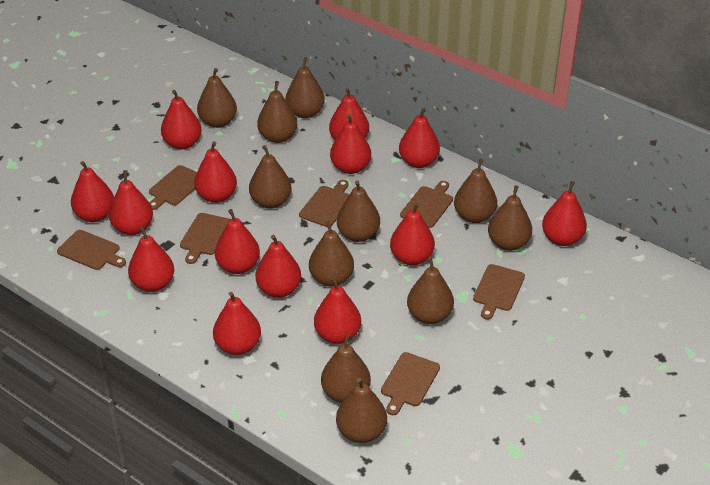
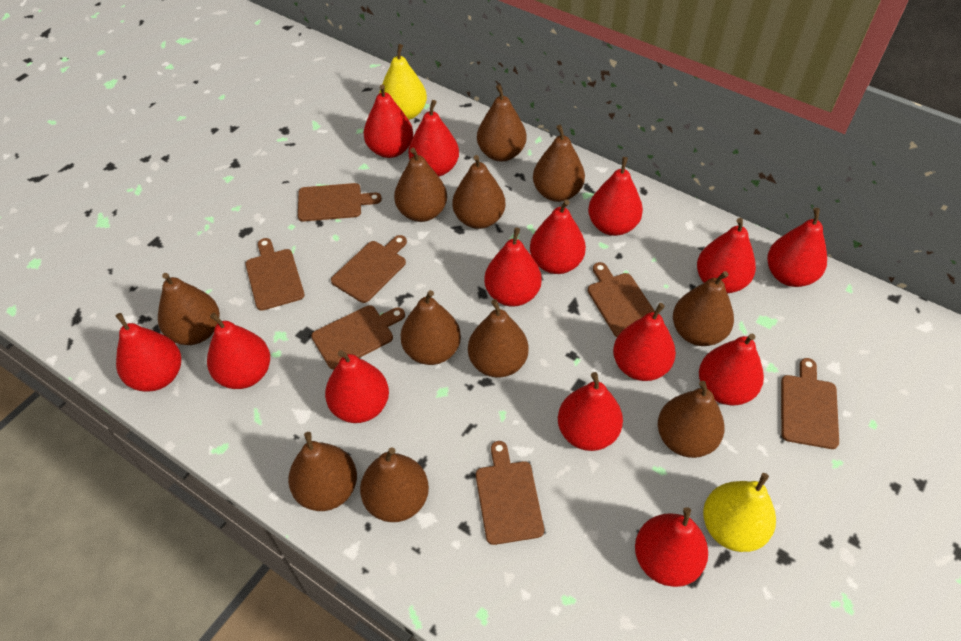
yellow pear: none = 0 -> [379,44,427,120] [703,473,776,552] = 2

